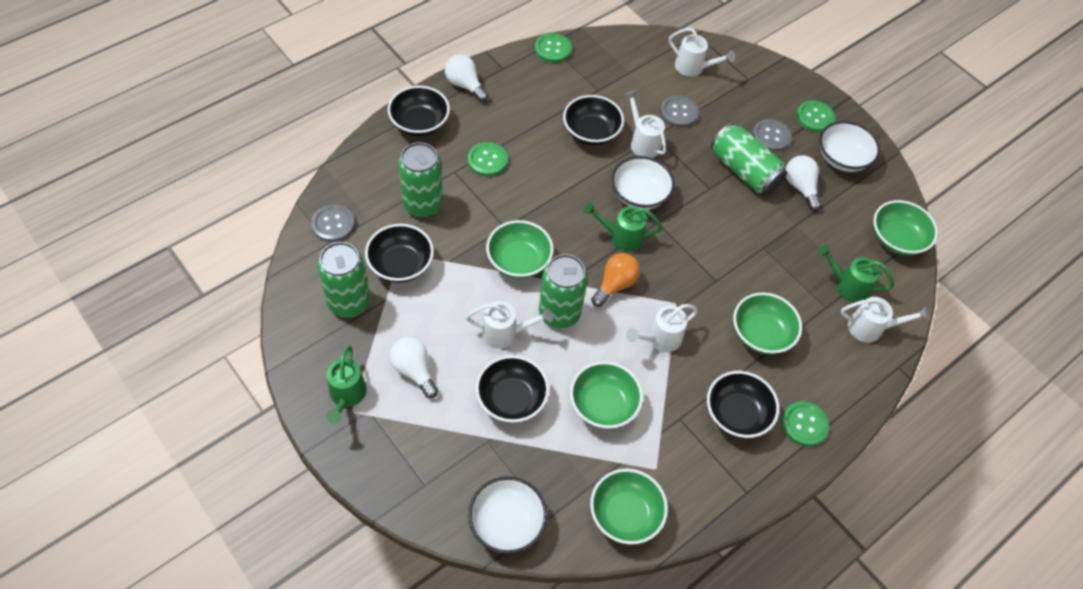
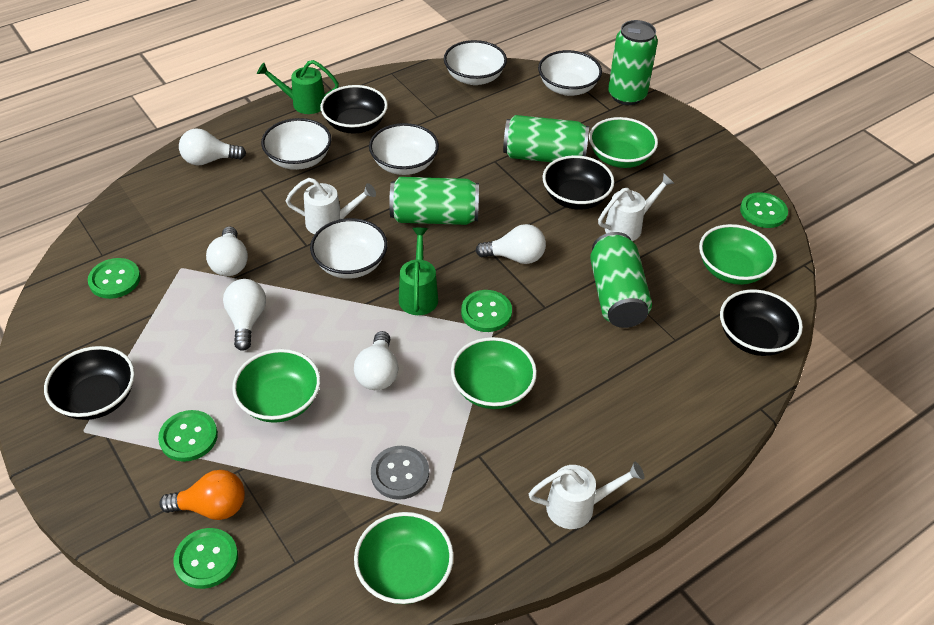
black bowl: [365,224,434,283] [388,86,450,136] [476,355,549,423] [563,95,624,145] [707,371,779,438] = 5 -> [44,346,135,420] [320,85,388,133] [542,155,614,210] [720,289,803,356] = 4
green button: [468,142,508,177] [535,33,572,63] [781,401,829,446] [796,100,835,132] = 4 -> [88,258,141,299] [158,410,218,462] [174,528,238,589] [461,290,512,332] [740,192,788,228] = 5
green watering can: [326,345,367,424] [583,202,663,252] [817,244,894,303] = 3 -> [257,60,339,114] [399,228,438,315] = 2
grey button: [311,204,355,242] [660,96,699,127] [752,119,792,152] = 3 -> [371,446,429,500] = 1
white bowl: [468,476,547,554] [611,156,675,210] [819,121,880,172] = 3 -> [261,118,332,170] [310,218,388,279] [369,123,439,175] [444,40,507,85] [538,50,602,96] = 5
white light bulb: [390,337,438,398] [445,54,488,102] [785,155,821,211] = 3 -> [179,129,246,166] [206,226,248,276] [223,279,266,351] [354,331,398,390] [476,224,546,264] = 5
white watering can: [466,301,553,348] [624,90,666,158] [626,304,698,352] [669,28,735,76] [841,297,930,343] = 5 -> [286,178,376,234] [529,462,645,529] [598,174,674,241] = 3

